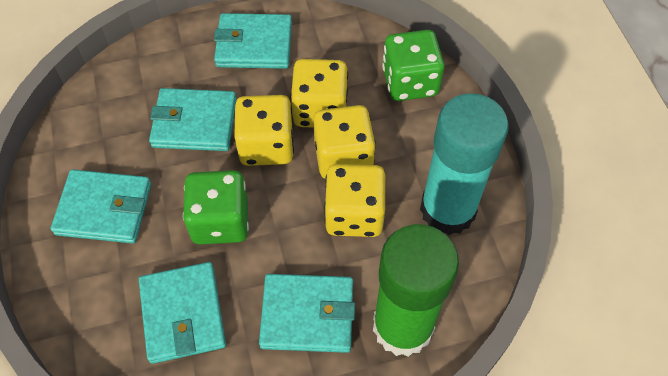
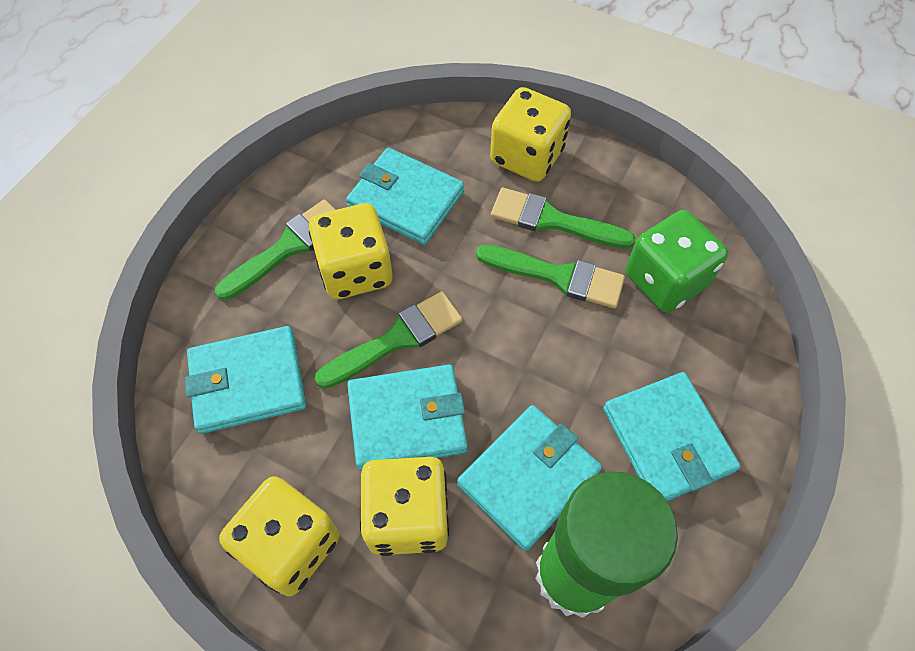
green brush: none = 0 -> [215,200,336,300] [315,291,462,389] [476,245,625,308] [491,188,635,249] = 4
green dice: [183,170,249,245] [382,30,445,101] = 2 -> [626,210,728,313] = 1
turquoise glue stick: [420,93,509,235] = 1 -> none = 0

